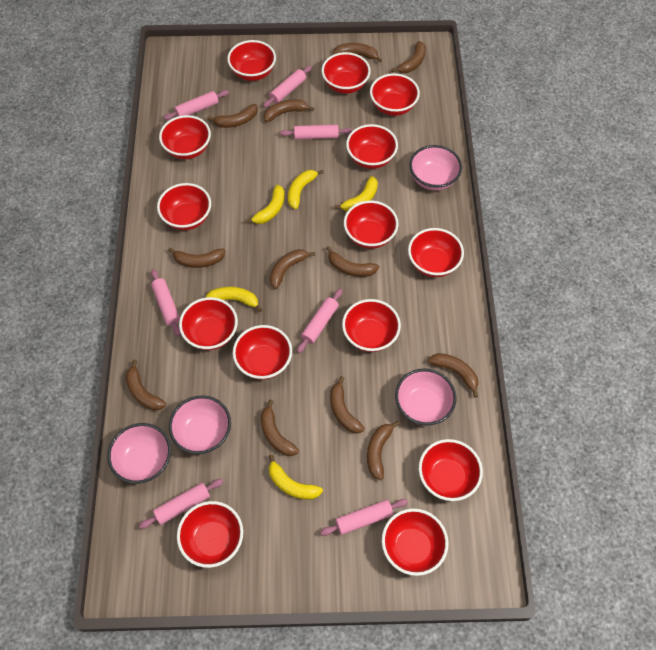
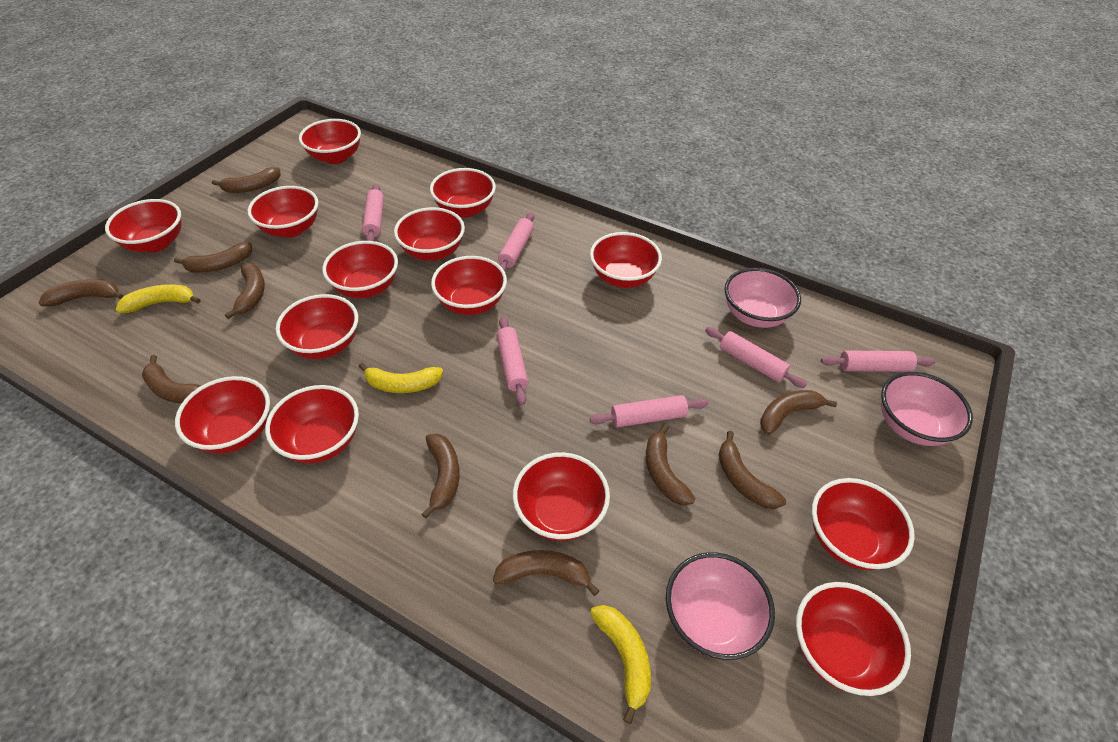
brown banana: [125,360,166,410] [168,247,225,268] [207,104,258,128] [261,400,299,456] [264,99,314,122] [270,249,315,289] [326,246,379,277] [330,376,365,434] [333,43,382,62] [367,421,400,480] [392,41,426,73] [428,353,479,398] = 12 -> [39,279,124,306] [142,355,201,404] [174,242,252,273] [212,167,281,193] [225,263,265,319] [421,434,460,519] [493,550,599,596] [646,424,696,505] [719,431,786,509] [760,390,837,435] = 10
pink bowl: [107,423,171,484] [169,395,231,454] [395,368,457,426] [409,145,462,191] = 4 -> [666,552,775,660] [724,268,801,328] [881,372,973,446] = 3
pink rolling pin: [139,479,223,529] [151,269,180,336] [163,90,229,120] [263,65,312,108] [280,125,353,140] [297,289,342,353] [320,499,408,536] = 7 -> [362,184,384,241] [496,317,529,405] [498,212,534,271] [590,395,708,428] [705,327,807,388] [821,351,935,372] = 6
yellow banana: [205,286,262,312] [245,185,285,224] [269,455,323,500] [288,170,324,209] [334,176,378,211] = 5 -> [116,284,201,313] [359,363,443,393] [590,605,651,724] = 3

